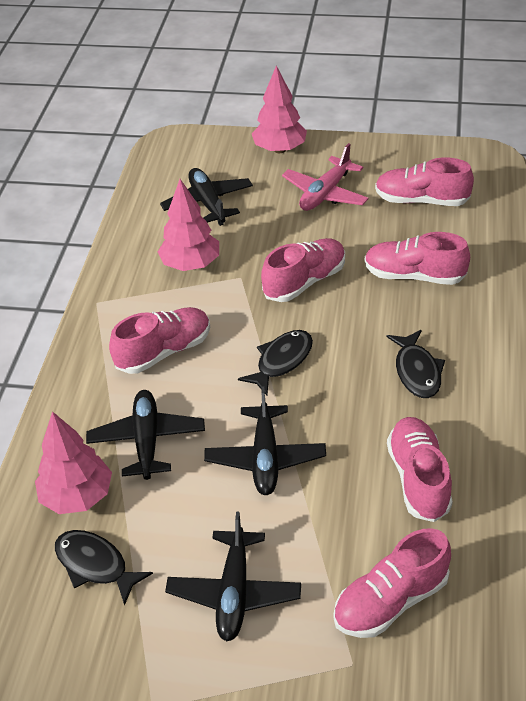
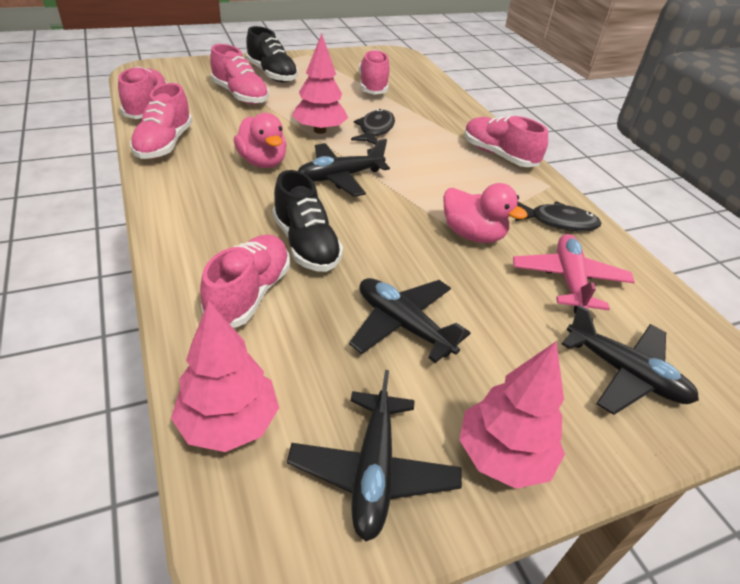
black fish: [55,530,153,606] [238,330,313,395] [386,330,445,398] = 3 -> [351,109,395,145] [515,201,601,231] = 2
black shoe: none = 0 -> [246,26,298,83] [273,170,343,272] = 2
pink duck: none = 0 -> [234,113,287,168] [443,183,528,243] = 2

